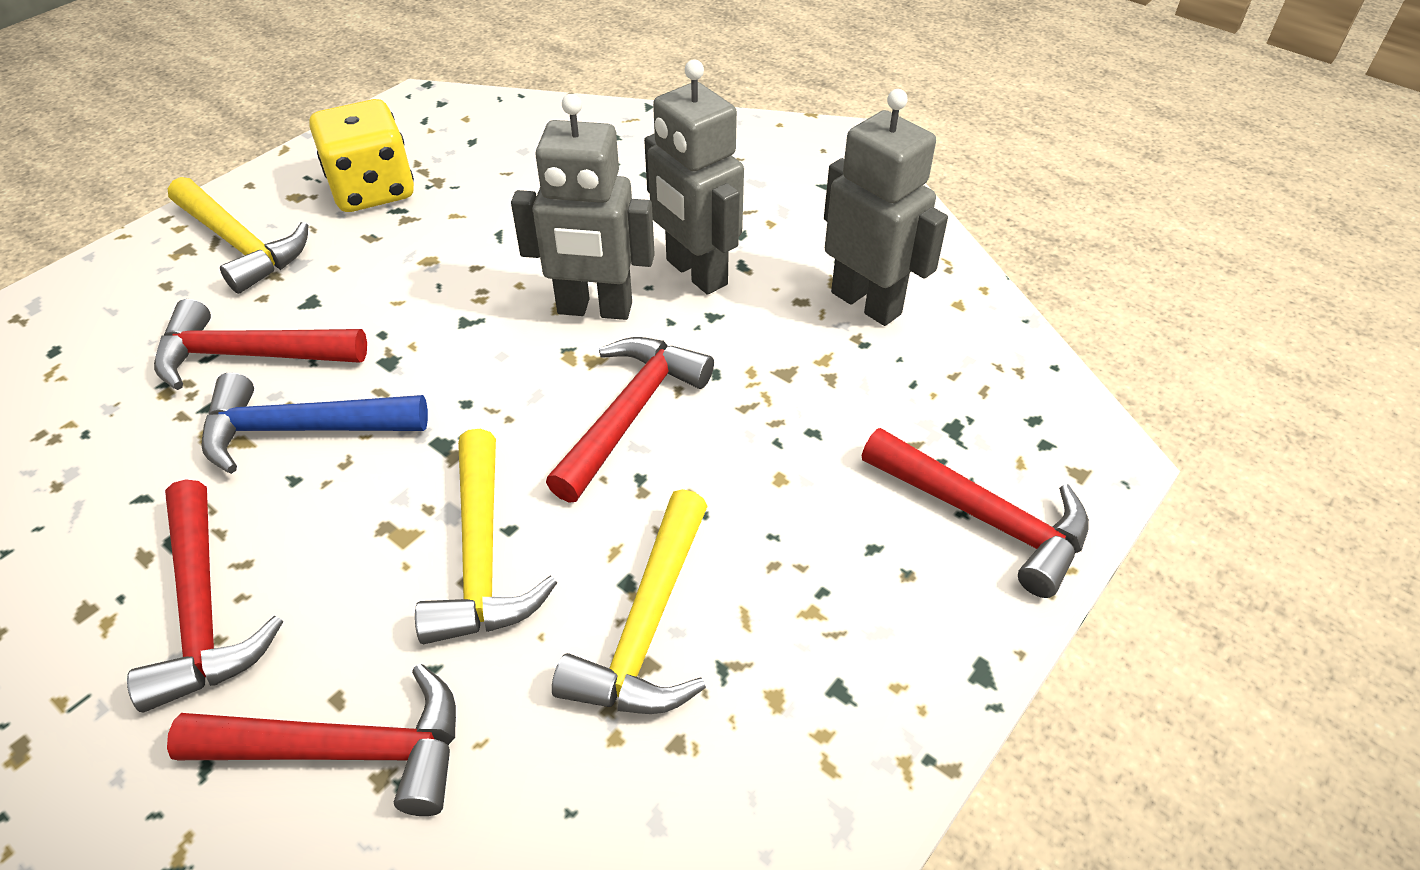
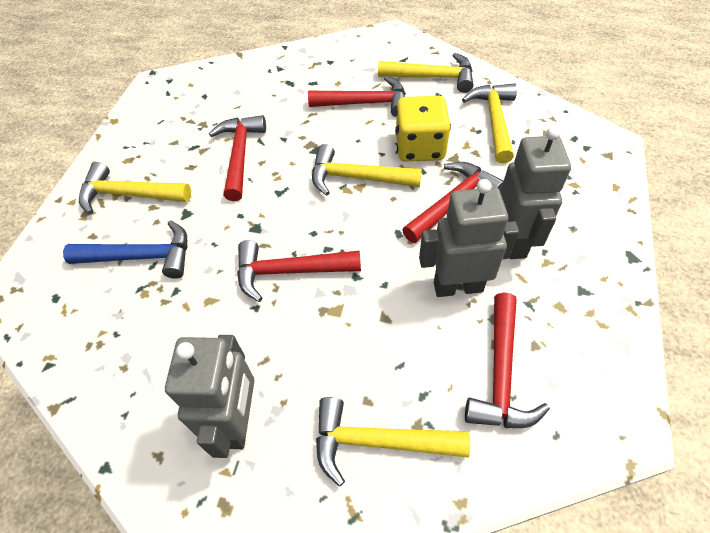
yellow hammer: [168,177,309,294] [415,429,557,644] [552,489,708,714] = 3 -> [79,162,191,214] [312,144,422,196] [316,397,470,486] [378,53,473,93] [462,83,517,163] = 5

